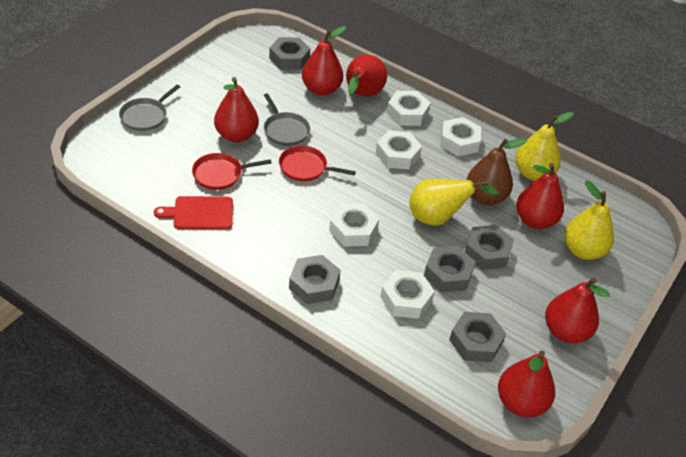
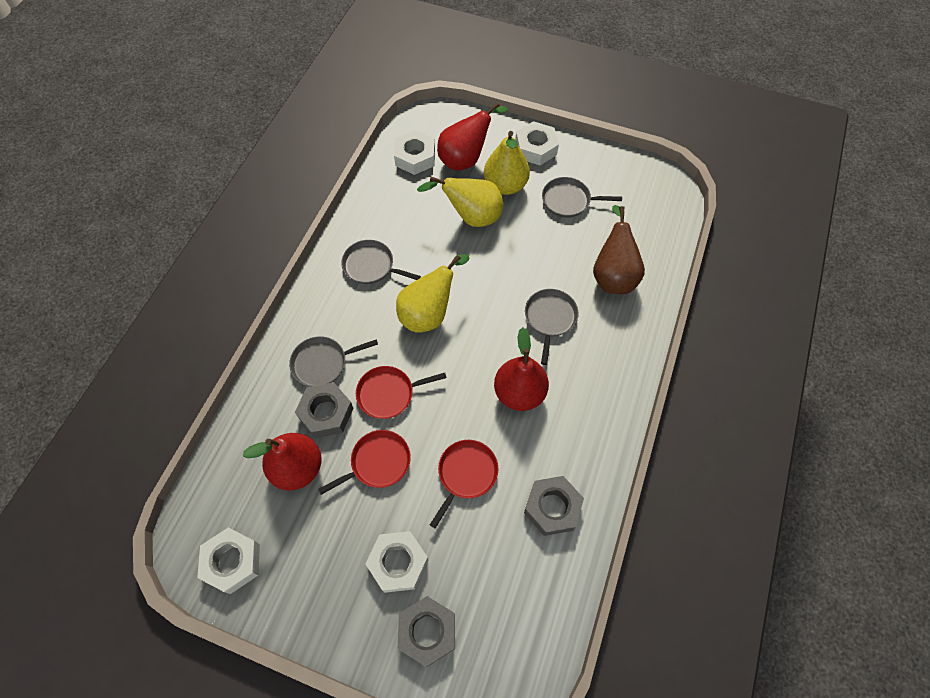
grey nut: [269,37,310,70] [289,255,340,304] [424,246,475,292] [449,312,506,362] [465,225,514,270] = 5 -> [295,382,353,438] [398,596,455,667] [524,476,584,536] = 3
grey pan: [119,85,180,131] [264,93,310,146] = 2 -> [289,336,378,387] [341,240,421,284] [525,289,578,365] [542,177,622,218] = 4
red cutting board: [154,196,233,230] = 1 -> none = 0
red pan: [192,153,272,190] [279,145,356,181] = 2 -> [318,430,411,495] [356,366,447,419] [430,440,498,529] = 3
red pear: [214,77,259,142] [302,26,346,96] [346,55,387,97] [498,351,555,417] [516,163,564,229] [545,278,610,343] = 6 -> [243,433,322,491] [437,102,508,170] [494,327,549,411] = 3
white nut: [329,204,379,247] [376,130,422,169] [380,270,435,319] [387,91,431,126] [440,117,481,157] = 5 -> [197,528,260,594] [365,531,428,593] [394,130,435,175] [515,121,559,165] = 4

